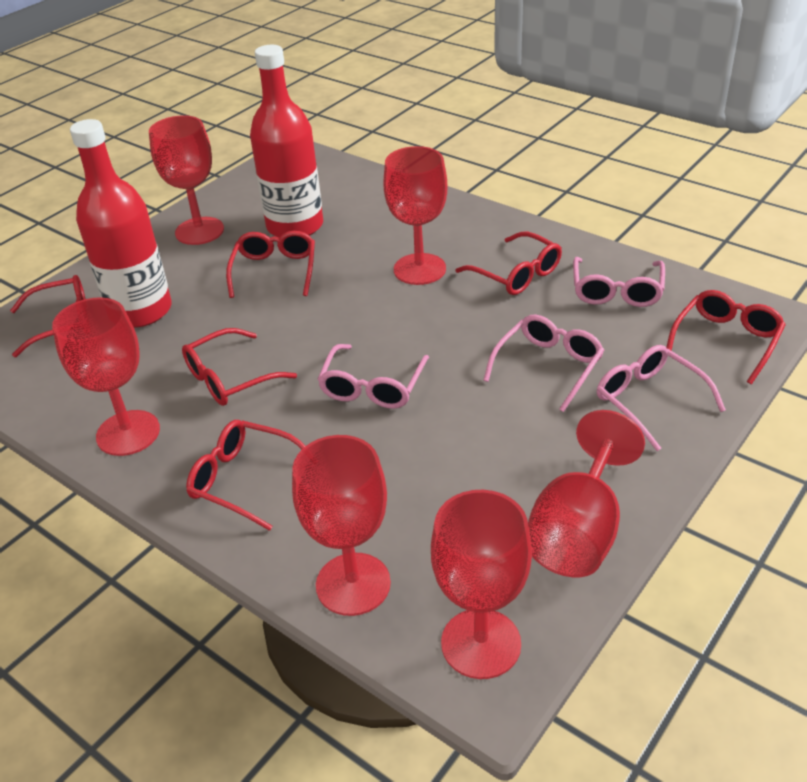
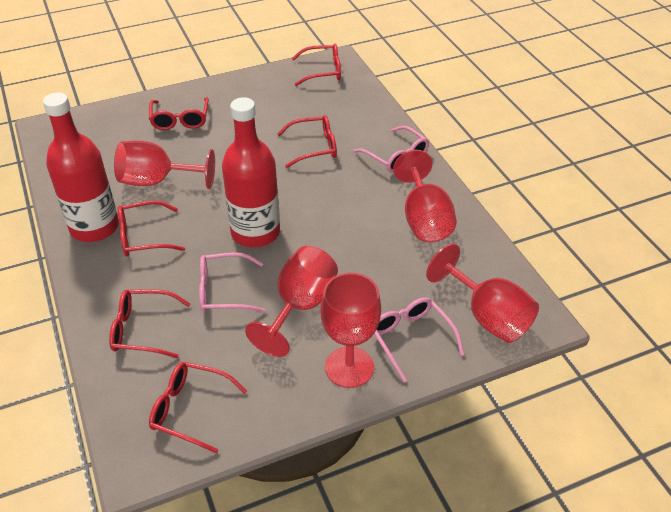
pink glasses: [317,344,429,409] [483,315,604,412] [573,257,665,307] [597,345,726,451] = 4 -> [199,252,266,313] [354,126,429,173] [374,297,464,382] = 3
red goblet: [52,297,160,456] [149,115,224,245] [292,435,391,616] [383,146,448,285] [431,490,532,679] [528,410,645,577] = 6 -> [114,141,215,189] [245,246,338,357] [320,273,381,388] [393,150,457,242] [426,243,539,343] = 5

